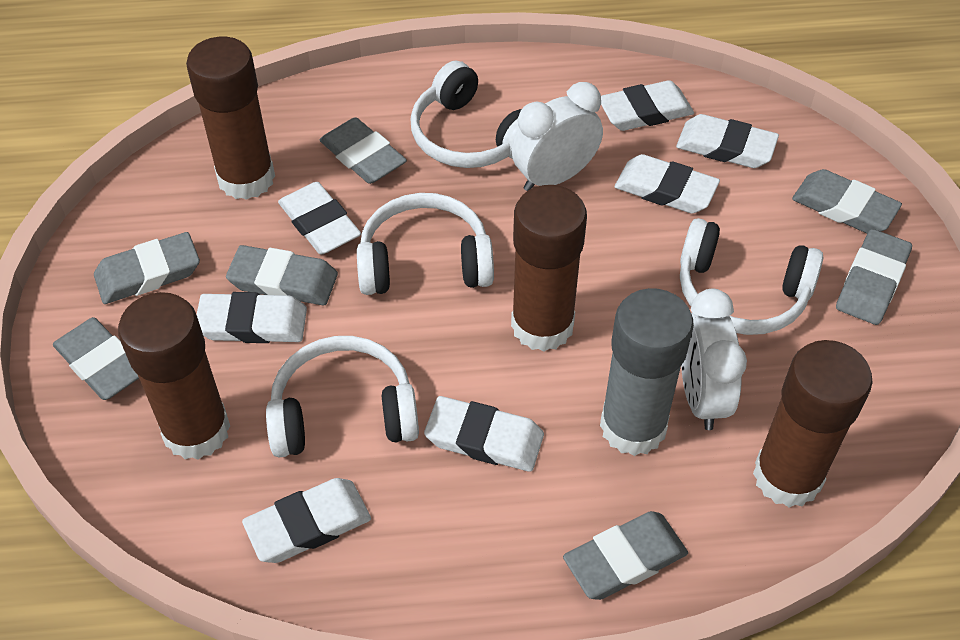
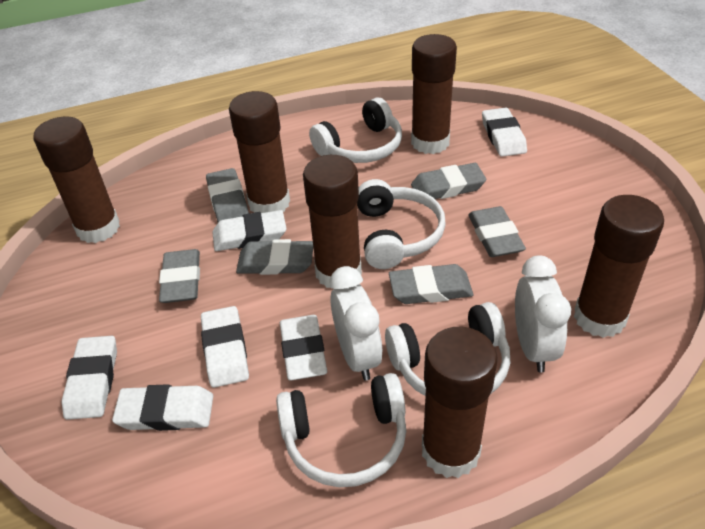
brown glue stick: [118,292,230,460] [186,37,275,200] [511,185,587,351] [753,340,873,507] = 4 -> [33,116,120,243] [229,91,290,213] [303,155,362,288] [411,34,457,154] [422,327,498,478] [574,195,664,338] = 6
grey eraser: [53,317,139,400] [94,232,200,304] [226,245,338,305] [319,117,407,184] [563,511,688,600] [792,169,902,233] [836,229,912,325] = 7 -> [159,249,200,303] [206,168,249,222] [236,239,313,275] [389,264,473,304] [411,163,486,199] [468,206,526,257] = 6
grey glue stick: [600,288,694,456] = 1 -> none = 0
white eraser: [196,292,307,343] [242,478,371,563] [278,182,361,255] [424,396,544,472] [601,80,694,131] [615,154,720,214] [676,114,779,168] = 7 -> [62,336,117,420] [112,384,213,431] [201,306,249,388] [212,210,287,251] [280,315,327,381] [482,108,527,157] = 6

